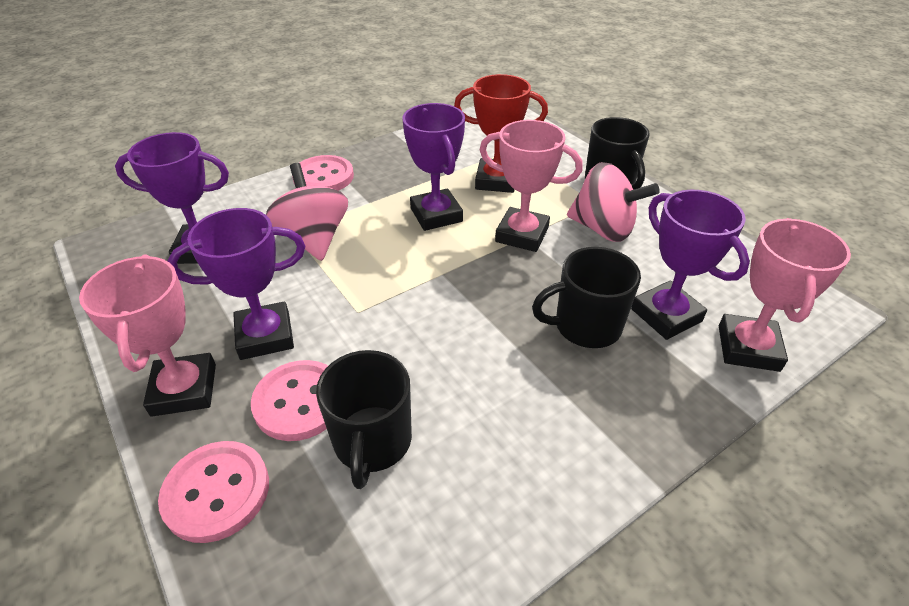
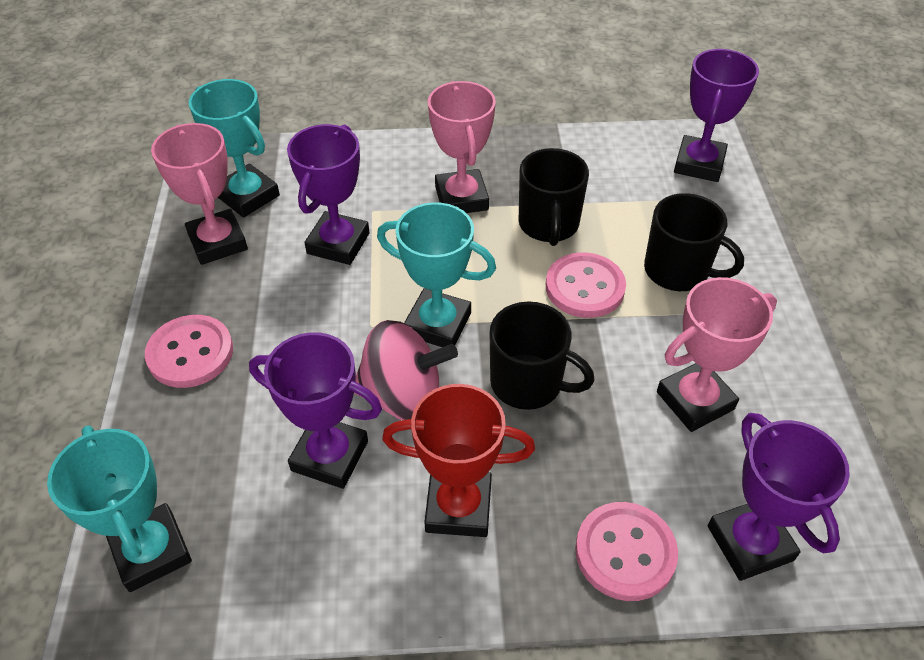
pink spinning top: [266,163,348,261] [567,162,660,242] = 2 -> [354,320,458,420] = 1
turquoise trophy: none = 0 -> [47,426,192,592] [189,79,280,217] [377,202,496,347] = 3

